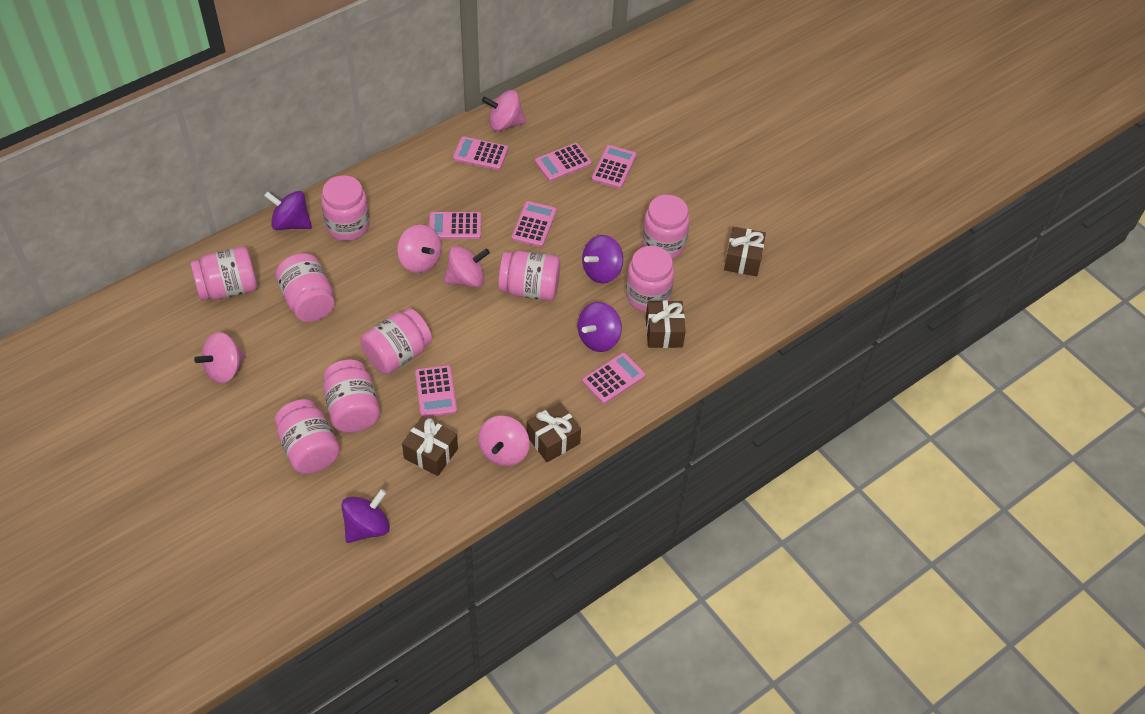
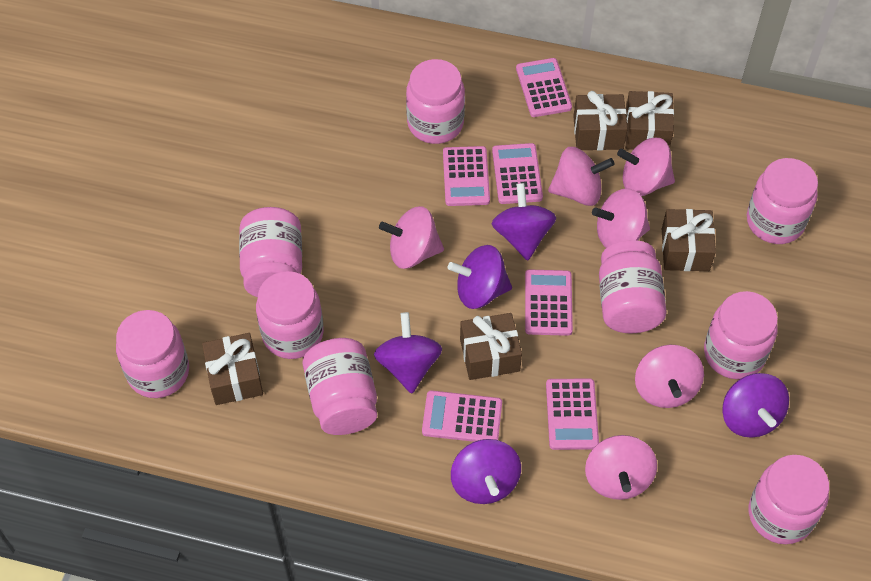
brown gift: [402,416,458,476] [527,403,581,462] [646,300,686,348] [724,227,766,276] = 4 -> [202,333,263,405] [460,313,522,380] [573,91,628,150] [625,91,674,150] [662,209,716,271] = 5
pink calculator: [415,365,457,417] [429,212,481,239] [453,137,508,170] [512,201,557,247] [535,143,592,181] [582,352,646,404] [592,145,636,189] = 7 -> [422,390,502,442] [443,146,490,206] [492,143,543,204] [516,58,572,117] [525,269,573,336] [546,378,599,450] = 6
pink spinning top: [194,332,245,384] [397,225,441,273] [444,246,490,288] [478,416,530,466] [482,90,526,131] = 5 -> [379,206,444,269] [548,147,615,206] [585,435,657,500] [592,188,650,248] [617,138,675,196] [635,345,704,408] = 6
purple spinning top: [264,191,312,230] [341,489,390,543] [578,302,622,352] [582,235,623,283] = 4 -> [374,312,442,394] [448,245,512,309] [451,439,521,504] [492,183,556,261] [722,373,789,437] = 5

